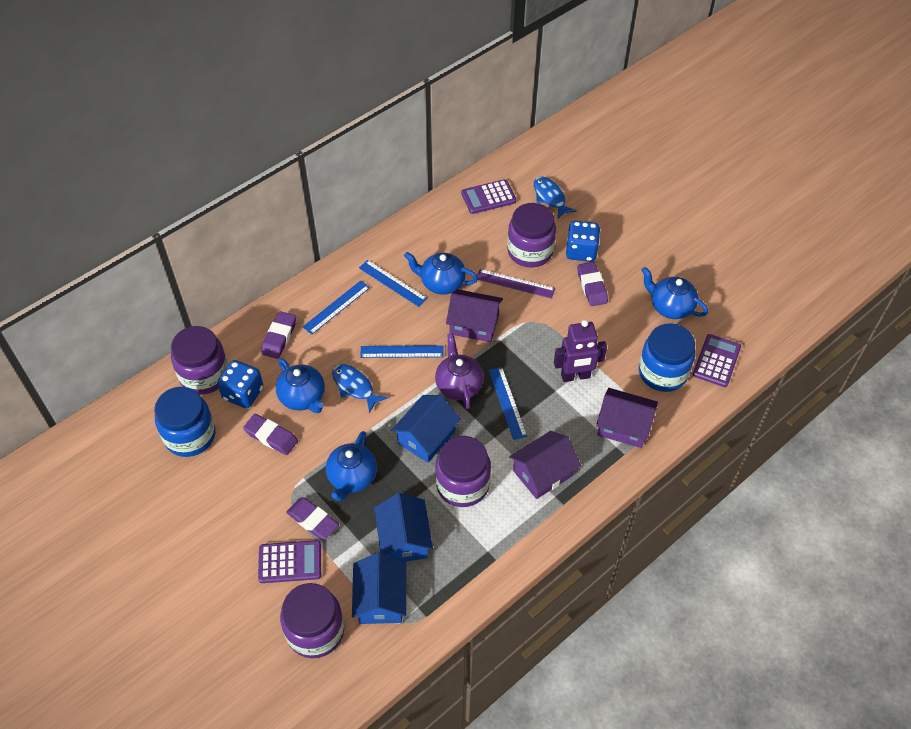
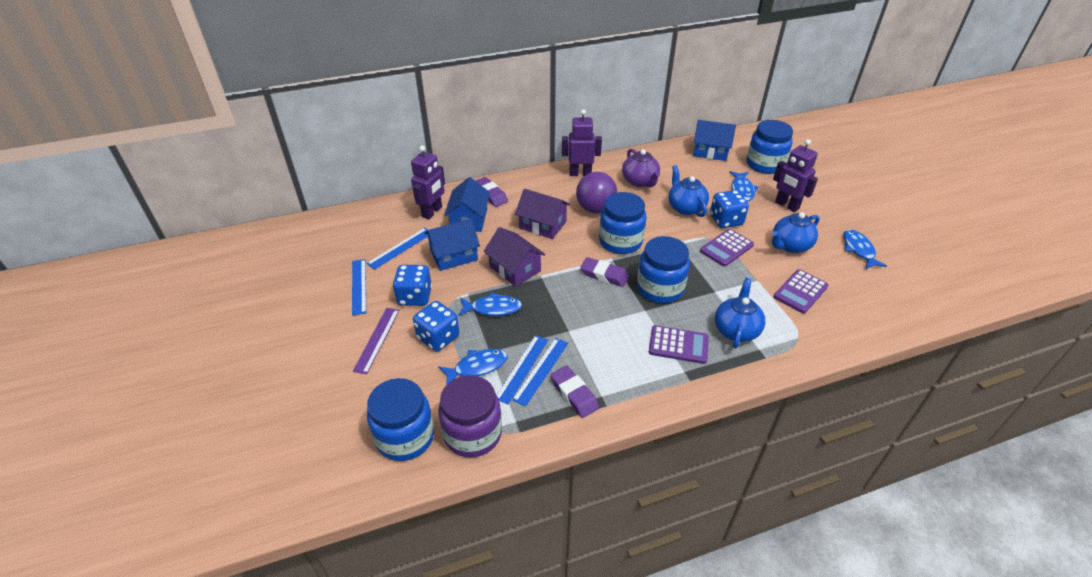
blue dice: [217,360,263,408] [566,221,601,262] = 2 -> [393,265,432,306] [413,301,459,351] [710,190,749,228] = 3
blue fish: [332,364,388,413] [534,177,576,219] = 2 -> [438,349,508,385] [458,292,522,316] [729,171,759,202] [843,229,887,269] = 4
blue jar: [154,387,215,457] [639,323,695,392] = 2 -> [367,378,434,461] [599,192,646,254] [637,236,690,303] [747,120,793,174] = 4
blue teapot: [276,358,325,413] [326,431,377,501] [404,252,478,295] [641,267,708,319] = 4 -> [669,165,709,217] [715,278,765,348] [772,212,820,253] = 3
purple ball: none = 0 -> [576,172,617,213] = 1
purple eraser: [243,414,298,455] [261,311,296,359] [286,497,339,540] [577,262,608,306] = 4 -> [476,177,508,207] [550,365,599,418] [580,257,629,287] = 3
purple house: [446,289,503,342] [509,431,581,499] [596,388,658,448] = 3 -> [483,227,546,287] [515,189,570,239] = 2
purple jar: [171,326,228,394] [280,583,344,658] [435,436,491,507] [507,203,556,267] = 4 -> [438,375,502,457] = 1
purple robot: [554,320,607,382] = 1 -> [411,146,445,219] [562,109,602,176] [773,139,818,212] = 3

